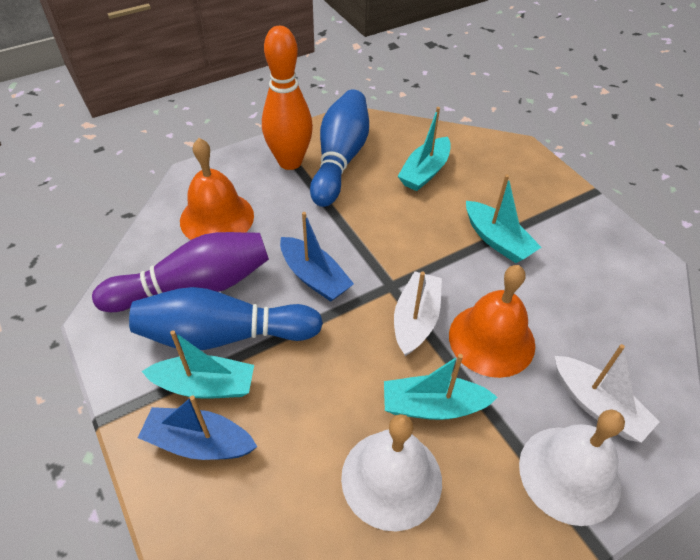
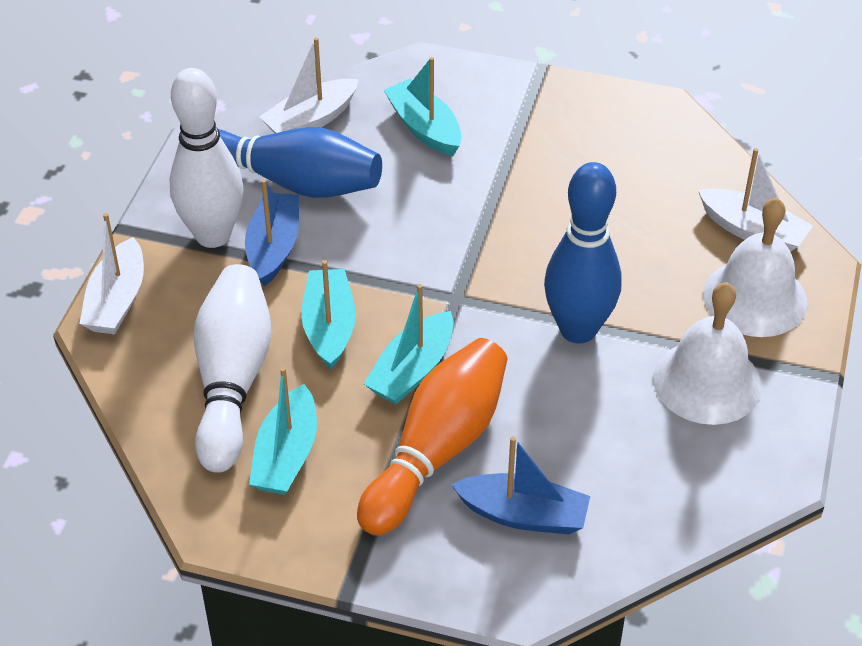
orange bell: [180,138,254,240] [449,265,535,378] = 2 -> none = 0
purple bowling pin: [92,232,269,312] = 1 -> none = 0
white boat: [394,271,442,356] [555,344,659,443] = 2 -> [79,213,144,334] [259,37,359,133] [698,148,813,252] = 3
white bowling pin: none = 0 -> [169,68,243,248] [194,264,272,473] = 2

